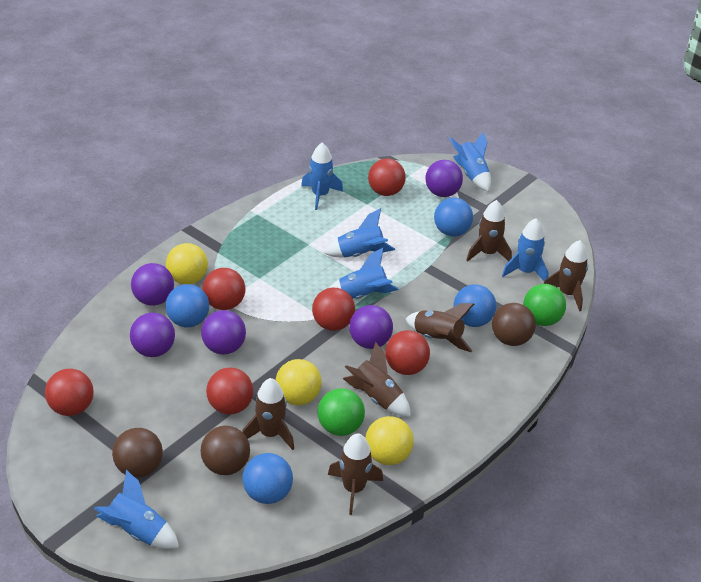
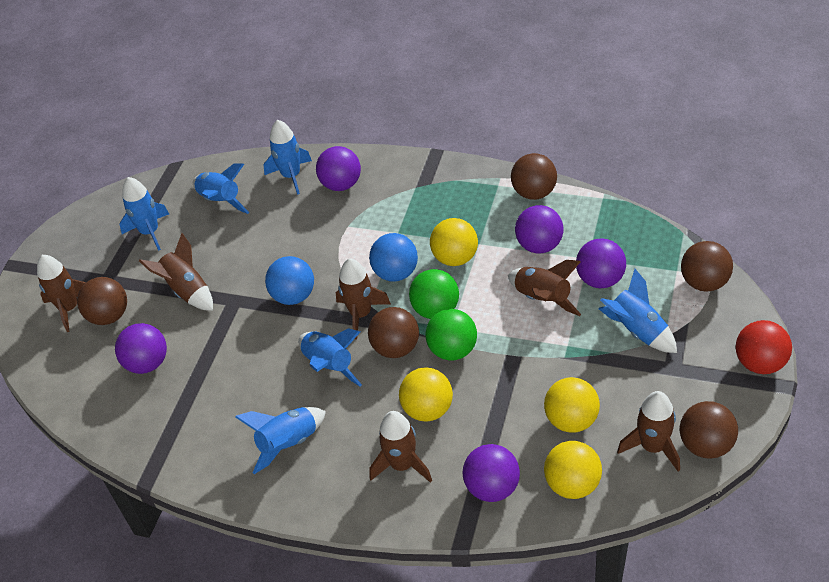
blue ball: [165,284,209,327] [243,453,293,504] [434,197,473,237] [454,284,496,327] = 4 -> [265,256,314,305] [369,233,418,281] = 2
brown ball: [112,428,163,478] [201,426,250,475] [492,303,536,346] = 3 -> [77,277,127,325] [368,307,419,358] [511,153,557,200] [680,401,738,459] [681,241,733,292] = 5
red ball: [45,369,93,416] [203,268,245,310] [206,367,253,415] [312,288,355,331] [368,158,406,196] [385,330,430,375] = 6 -> [736,320,792,374] = 1
yellow ball: [166,243,208,284] [276,359,322,406] [365,416,414,465] = 3 -> [399,367,453,422] [430,218,478,266] [544,377,600,433] [544,441,602,499] = 4

